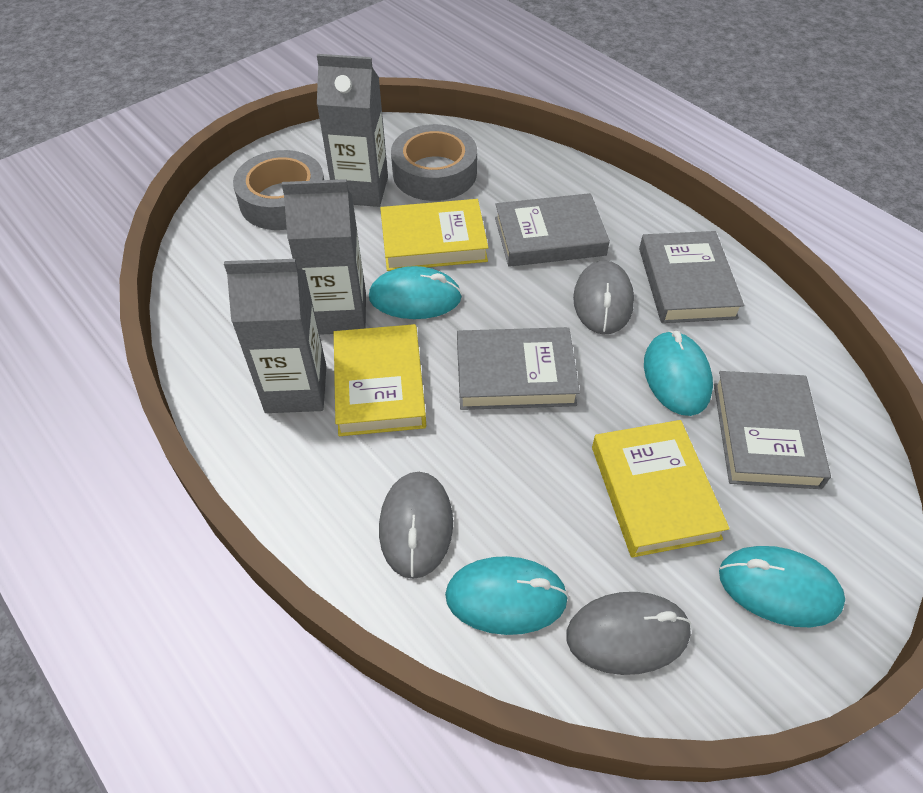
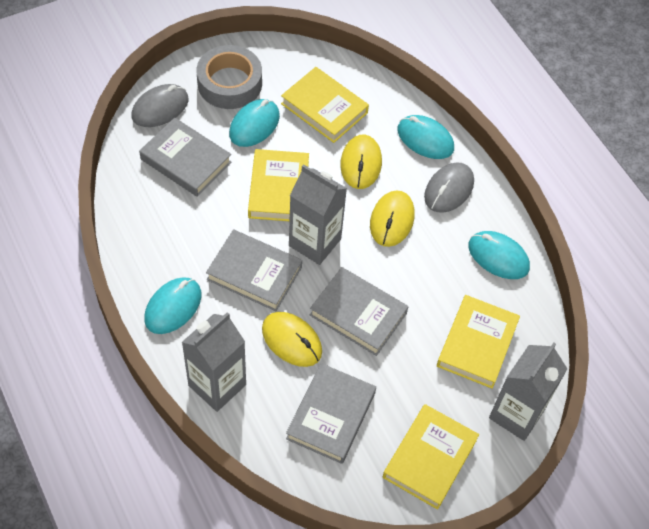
grey mouse: [379,472,453,579] [566,592,691,675] [573,260,634,335] = 3 -> [132,84,189,127] [424,162,474,213] = 2
grey tape: [233,150,324,230] [391,124,477,201] = 2 -> [197,45,262,109] = 1
yellow book: [334,324,426,436] [380,199,488,271] [592,420,730,558] = 3 -> [248,149,309,221] [281,67,369,143] [383,404,479,510] [437,295,520,389] = 4
yellow mouse: none = 0 -> [262,312,322,367] [340,134,382,189] [370,190,415,247] = 3

